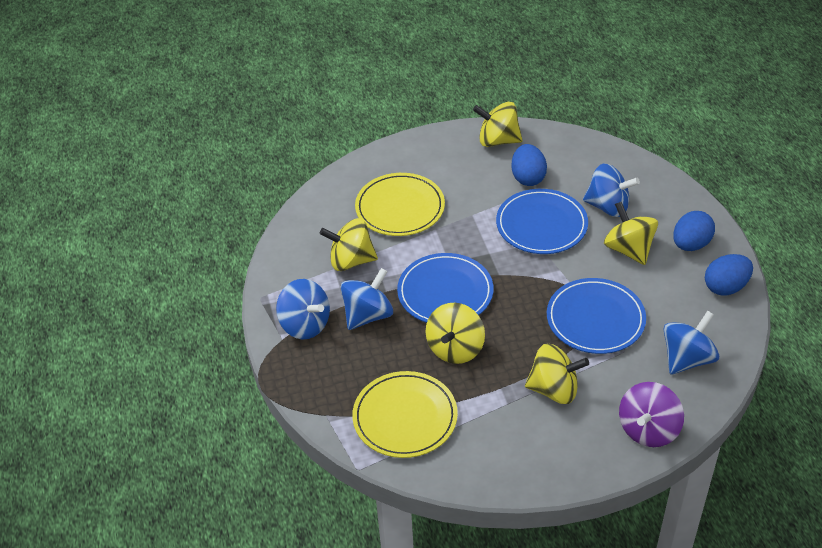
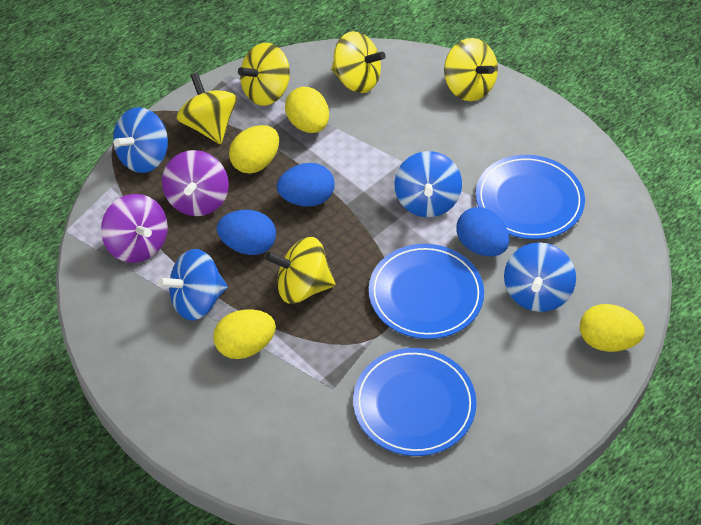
purple spinning top: [619,382,684,447] = 1 -> [101,194,168,263] [162,150,229,216] = 2
yellow egg: none = 0 -> [213,310,276,359] [229,125,279,174] [285,87,329,133] [580,304,645,352] = 4
yellow plate: [352,371,458,458] [355,173,445,236] = 2 -> none = 0

